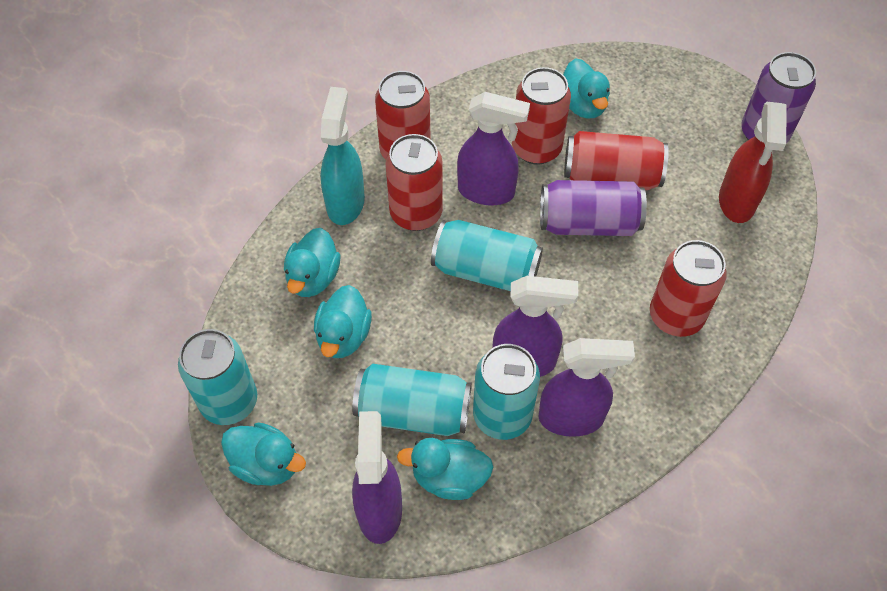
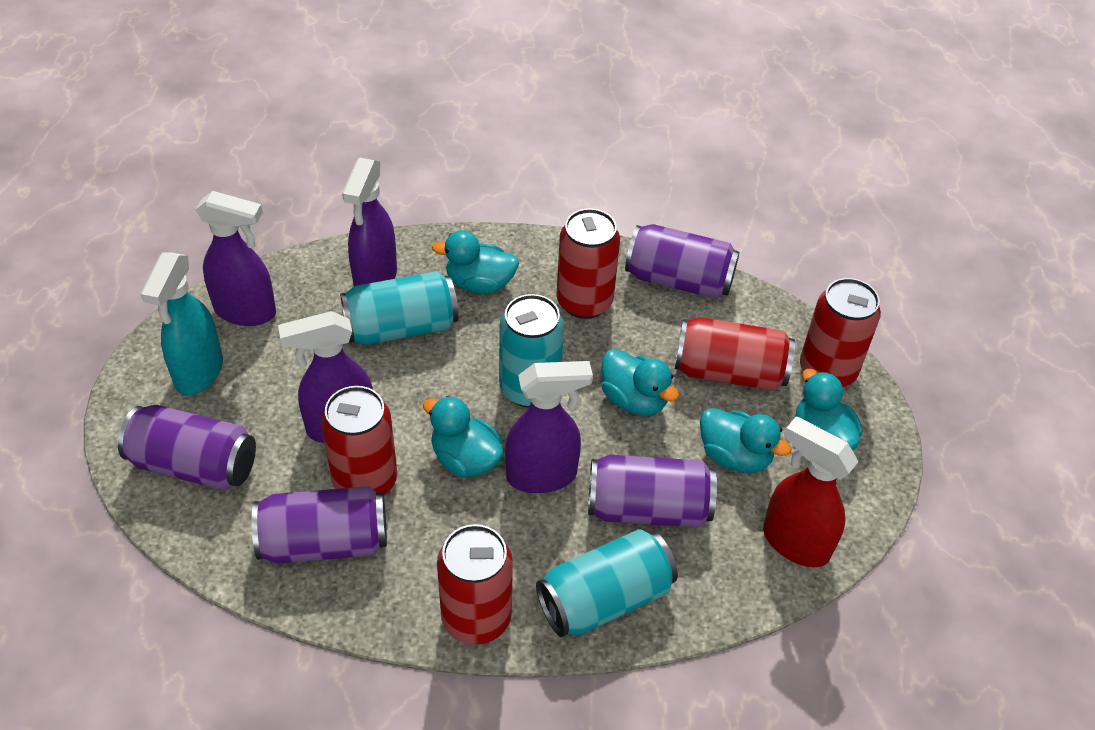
purple can: [540,180,647,236] [741,52,816,143] = 2 -> [118,405,256,490] [252,486,387,564] [588,455,717,528] [625,224,739,299] = 4
turquoise can: [178,329,257,425] [352,364,472,436] [431,220,543,291] [473,344,540,440] = 4 -> [340,271,459,345] [499,294,564,408] [536,529,678,637] = 3

